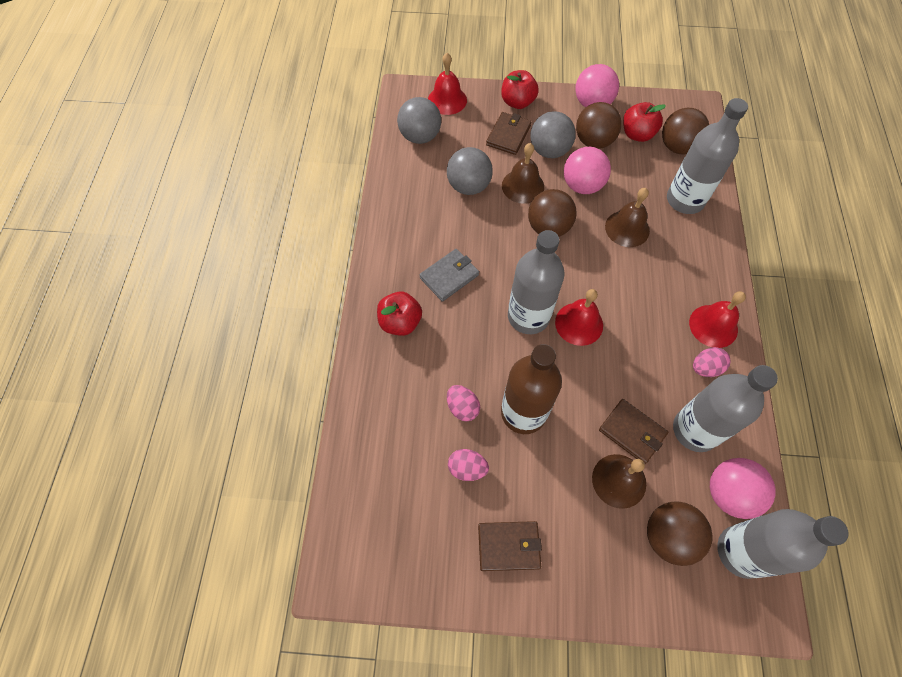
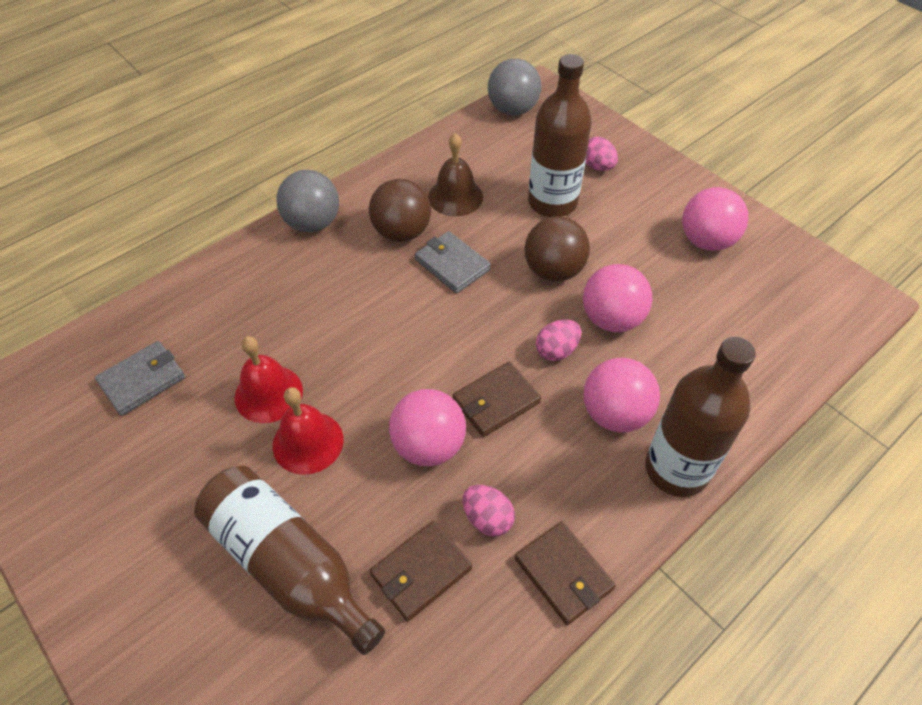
brown ball: [528,189,577,237] [576,102,622,149] [647,501,712,566] [662,108,709,155] = 4 -> [369,179,431,242] [524,216,590,282] = 2
brown bell: [502,143,544,204] [592,454,646,509] [605,188,650,247] = 3 -> [428,133,483,216] = 1
brown bottle: [501,344,562,434] = 1 -> [194,466,385,655] [528,54,592,217] [645,337,756,497] = 3
grey ball: [397,97,441,144] [447,147,493,195] [530,111,576,158] = 3 -> [276,170,339,232] [488,59,541,116] = 2
grey bottle: [508,230,564,334] [667,98,748,214] [673,365,778,452] [717,509,849,579] = 4 -> none = 0
grey wallet: [419,249,479,302] = 1 -> [95,341,185,416] [415,231,491,294] = 2
pink ball: [564,147,611,194] [575,64,619,107] [710,458,776,519] = 3 -> [389,389,466,466] [583,264,652,332] [584,358,660,433] [682,187,748,251] = 4
red apple: [377,292,422,336] [501,70,539,109] [623,102,666,142] = 3 -> none = 0
red bell: [428,53,467,115] [555,289,603,346] [689,291,746,348] = 3 -> [234,336,303,423] [273,387,344,475] = 2

